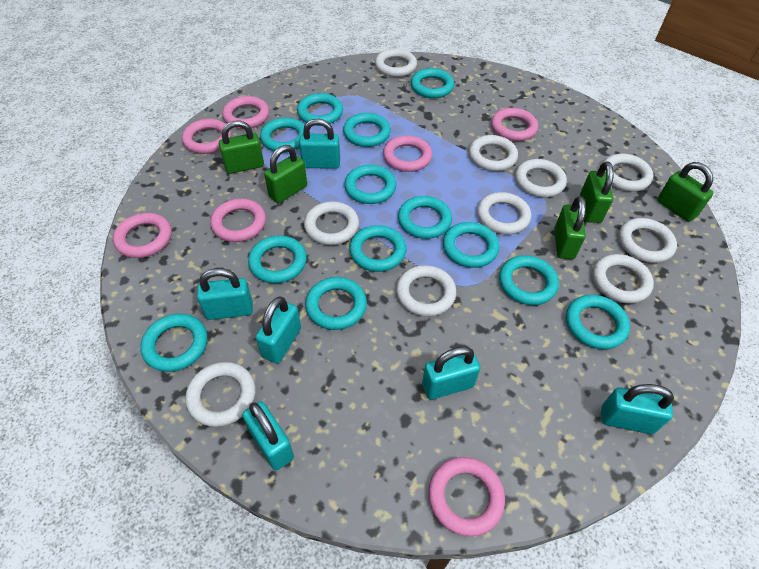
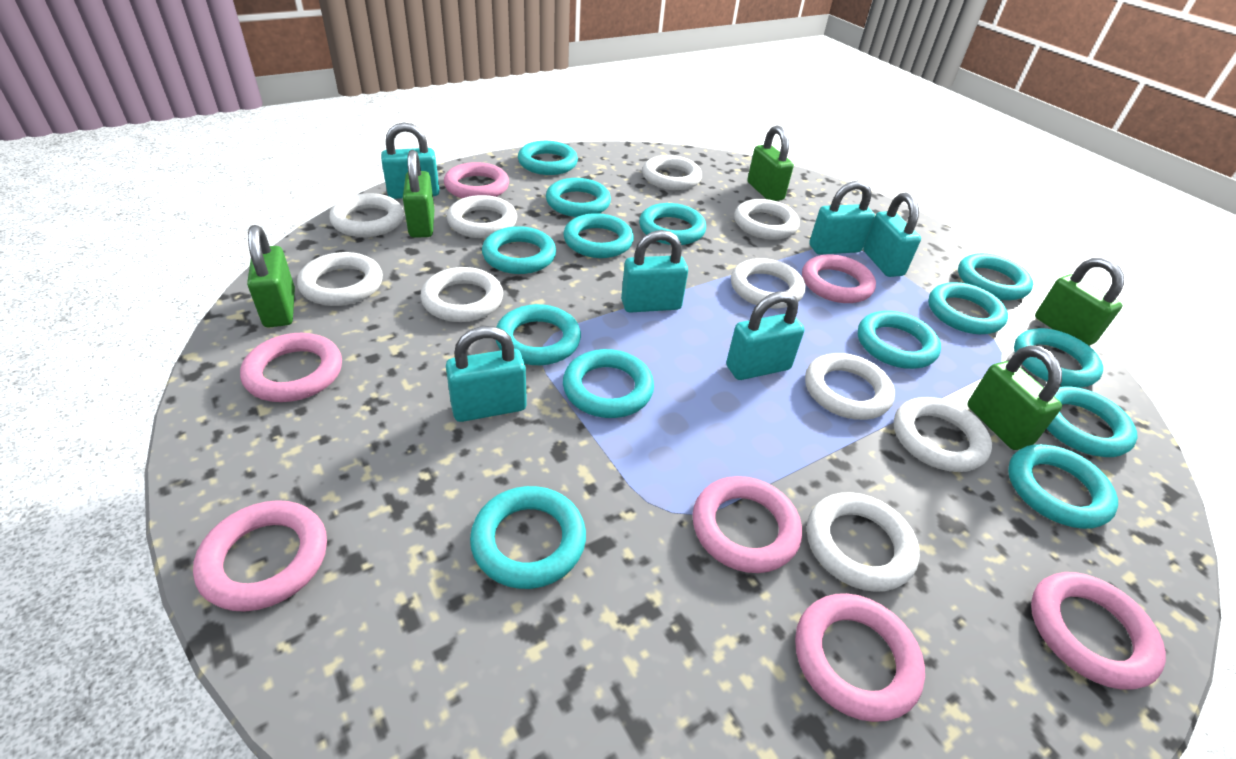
turquoise ring: [140,314,207,372] [248,236,307,283] [260,118,305,153] [297,93,343,126] [305,277,367,330] [343,113,391,147] [344,165,396,204] [349,225,406,272] [398,196,452,239] [411,68,454,98] [443,222,499,268] [499,255,559,305] [566,295,630,349] = 13 -> [470,486,586,589] [482,226,556,274] [496,304,581,365] [518,141,578,175] [546,178,611,217] [563,213,634,258] [563,349,654,418] [639,203,706,245] [858,311,941,369] [928,282,1008,334] [958,253,1033,300] [1008,444,1118,529] [1014,328,1103,388] [1047,387,1137,457] = 14

